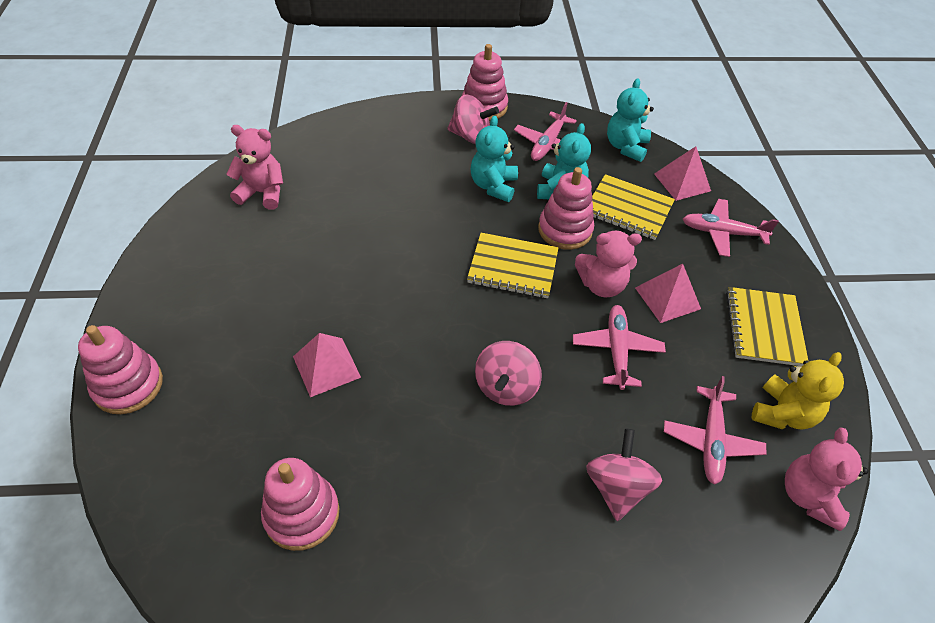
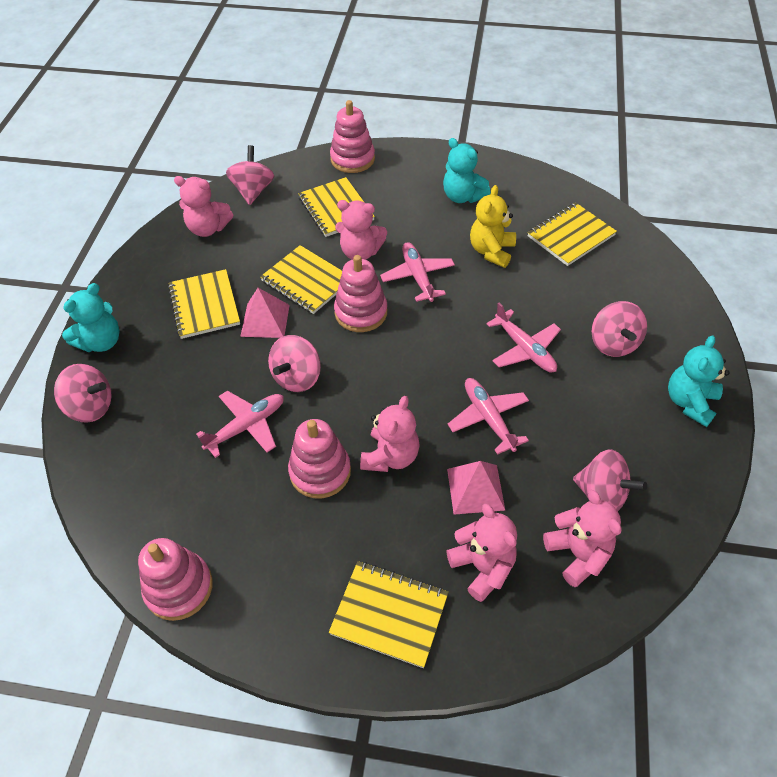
pink pyramid: [293,333,361,397] [635,264,701,323] [654,146,711,201] = 3 -> [240,288,290,338] [447,461,505,515] = 2
pink spinning top: [447,95,499,144] [475,341,542,406] [586,429,662,521] = 3 -> [54,364,111,423] [226,145,274,205] [268,335,321,392] [573,449,647,511] [592,301,647,357] = 5
pink teddy bear: [226,125,283,210] [575,231,642,297] [785,427,868,531] = 3 -> [174,176,233,237] [335,200,387,260] [360,396,420,472] [446,504,517,602] [543,490,622,587] = 5
yellow notebook: [467,233,559,298] [592,174,675,240] [726,287,808,366] = 3 -> [168,269,240,339] [260,245,342,314] [298,177,375,237] [329,561,448,668] [528,203,617,266] = 5

